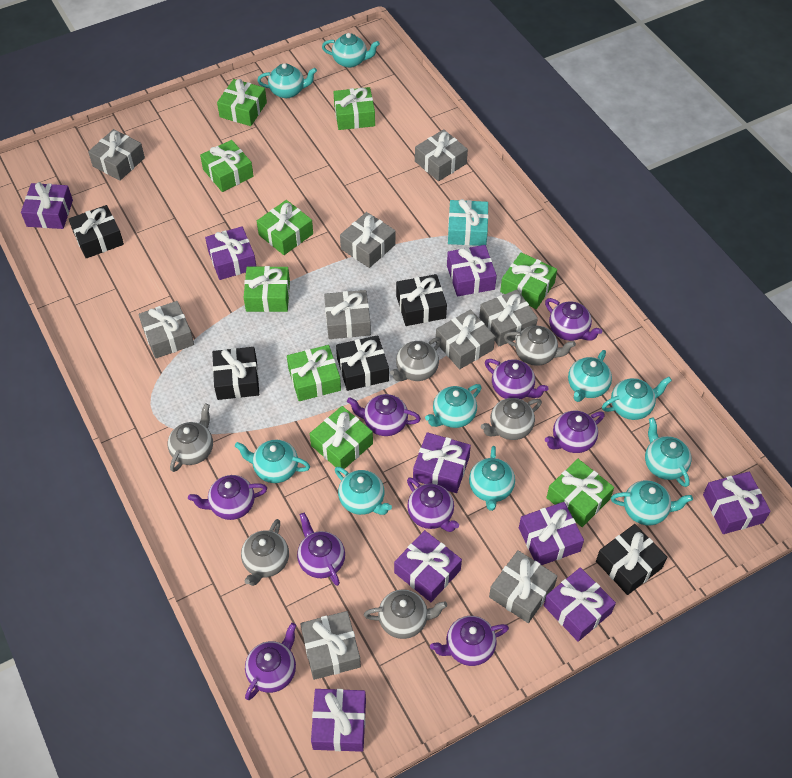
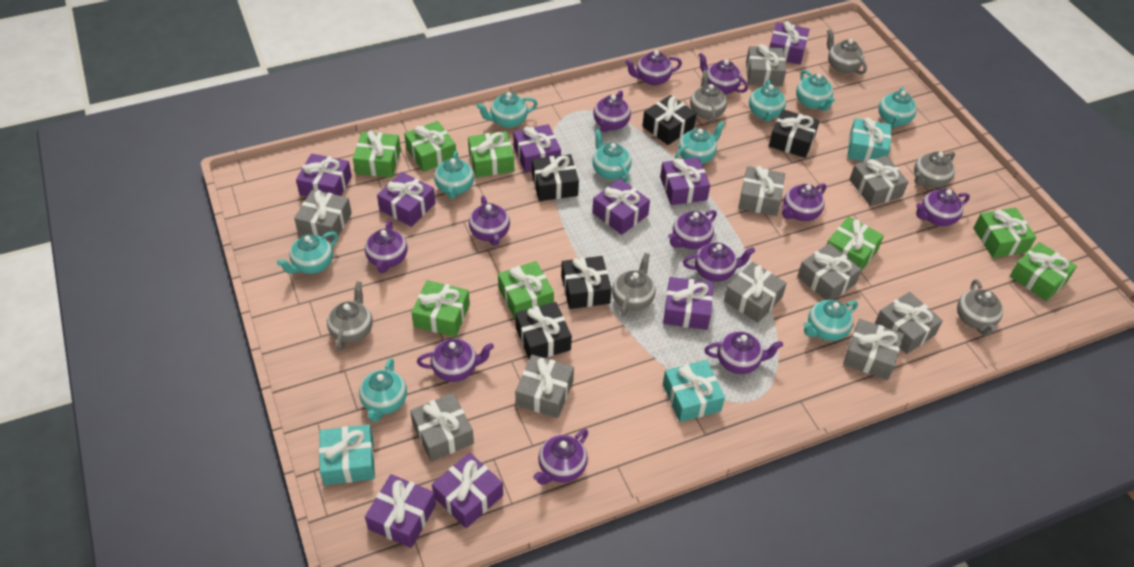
green gift: [200,140,254,192] [217,79,267,126] [243,266,290,312] [257,200,313,255] [287,345,341,401] [310,406,373,469] [333,87,375,130] [500,252,557,309] [546,459,614,527] = 9 -> [353,130,401,177] [404,121,456,172] [412,280,470,337] [468,131,514,177] [498,261,554,319] [827,217,884,271] [973,207,1036,258] [1009,242,1077,301] = 8
grey gift: [88,129,145,181] [138,301,194,359] [300,611,361,680] [324,290,371,339] [340,212,396,268] [415,129,468,181] [436,309,495,369] [479,289,538,346] [489,550,557,623] = 9 -> [294,189,352,242] [410,393,474,462] [515,355,574,418] [724,262,787,323] [738,166,785,216] [746,44,786,86] [797,243,862,300] [843,319,904,380] [849,156,908,206] [875,292,943,354] = 10
purple teapot: [188,475,267,520] [245,623,296,700] [297,513,345,586] [347,394,421,436] [407,477,459,532] [430,616,509,666] [485,359,549,399] [545,298,602,341] [545,411,605,453] = 9 -> [365,220,407,273] [417,339,494,382] [469,196,510,246] [533,429,588,485] [593,90,631,132] [625,51,682,86] [668,210,717,250] [683,243,755,282] [699,53,748,95] [704,331,783,374] [782,183,826,221] [916,189,970,226] = 12
turquoise gift: [448,199,489,246] = 1 -> [319,424,375,485] [663,360,725,422] [847,118,892,162] = 3

